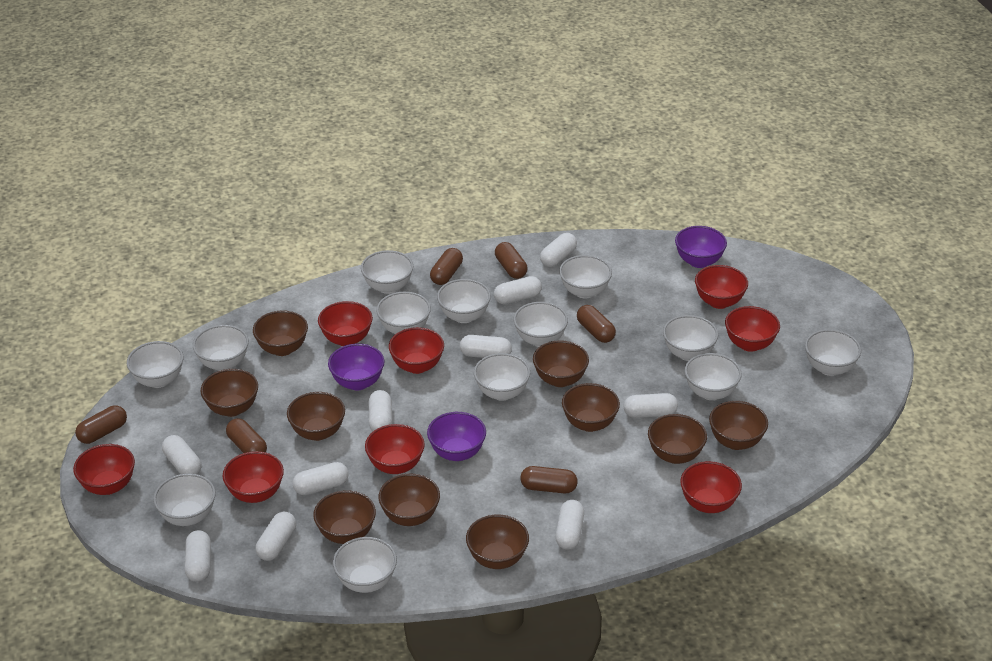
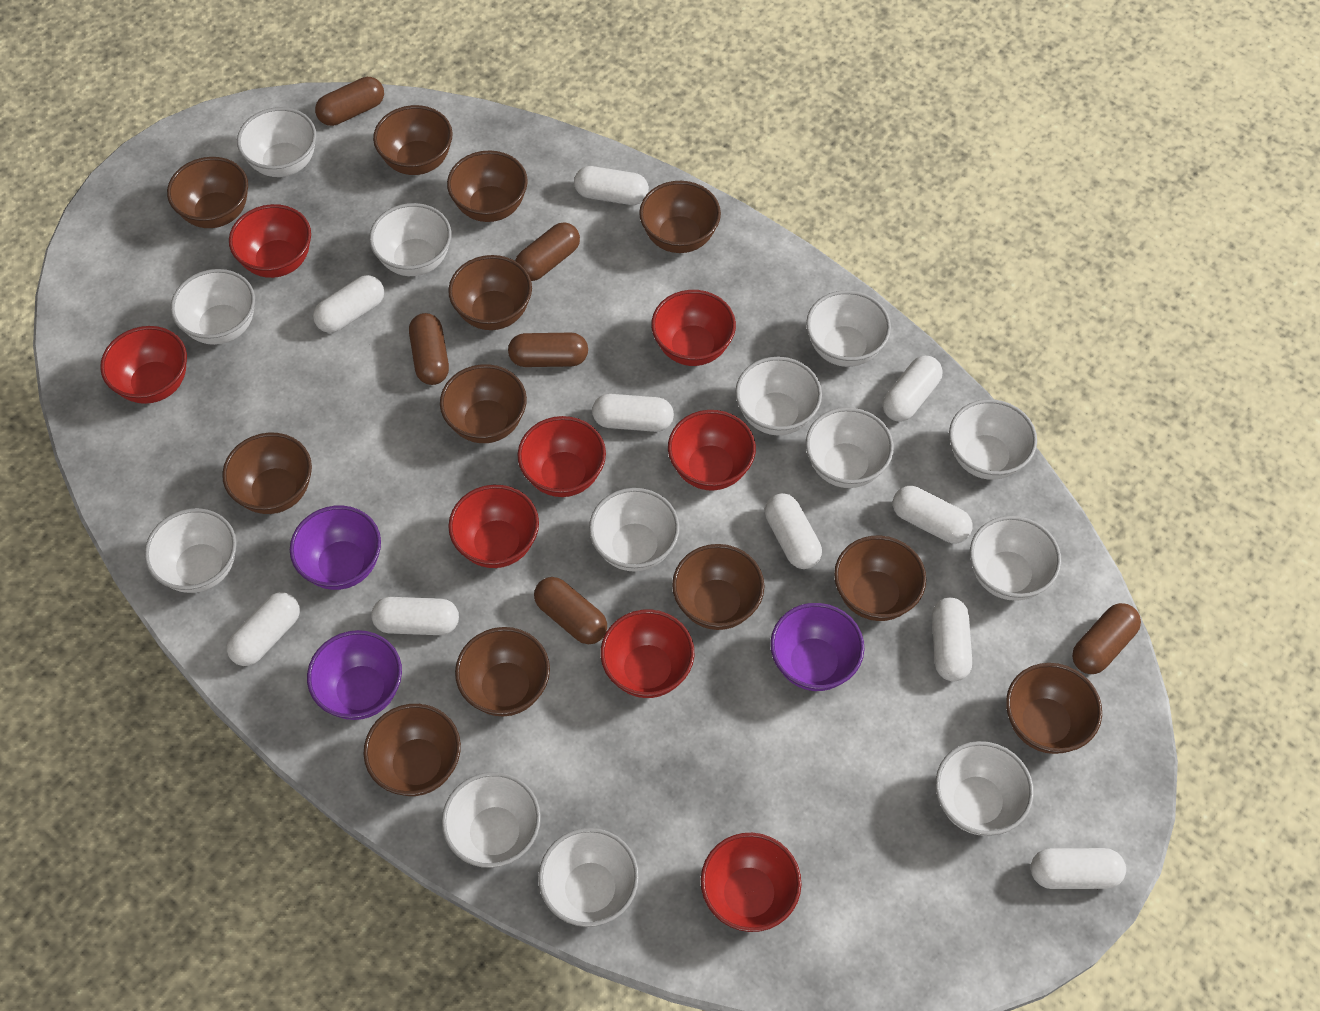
brown bowl: [201,369,258,417] [253,310,308,356] [287,392,345,441] [313,490,376,544] [379,474,440,526] [466,515,529,569] [533,340,589,387] [562,383,620,432] [648,414,707,464] [709,401,768,450] = 10 -> [167,157,248,228] [222,433,312,514] [363,704,461,796] [373,105,453,175] [440,364,527,443] [447,150,528,222] [448,255,532,330] [455,627,550,717] [639,181,721,253] [672,544,764,630] [834,535,926,621] [1006,663,1102,754] = 12

